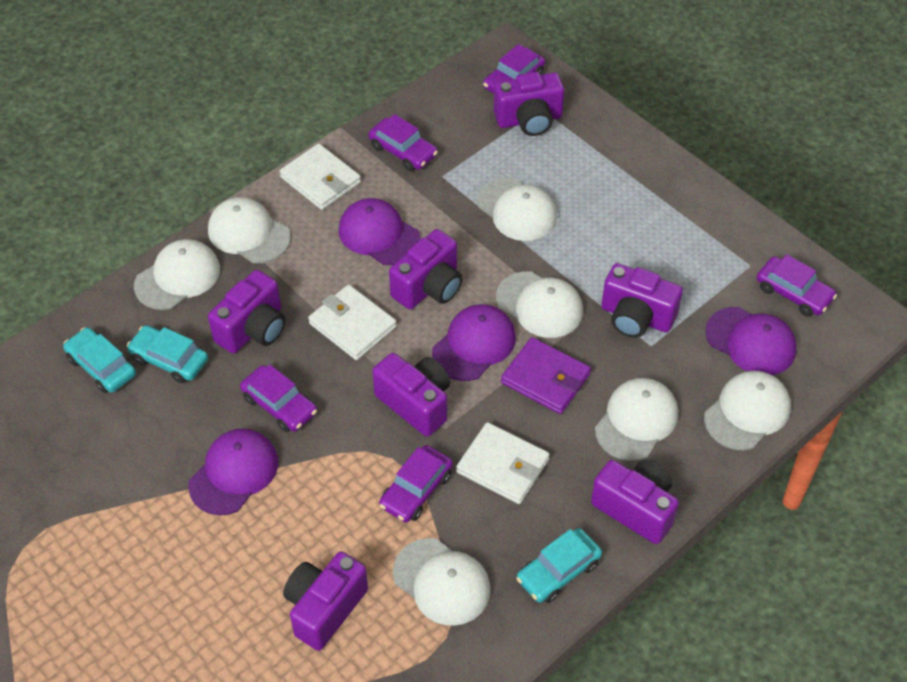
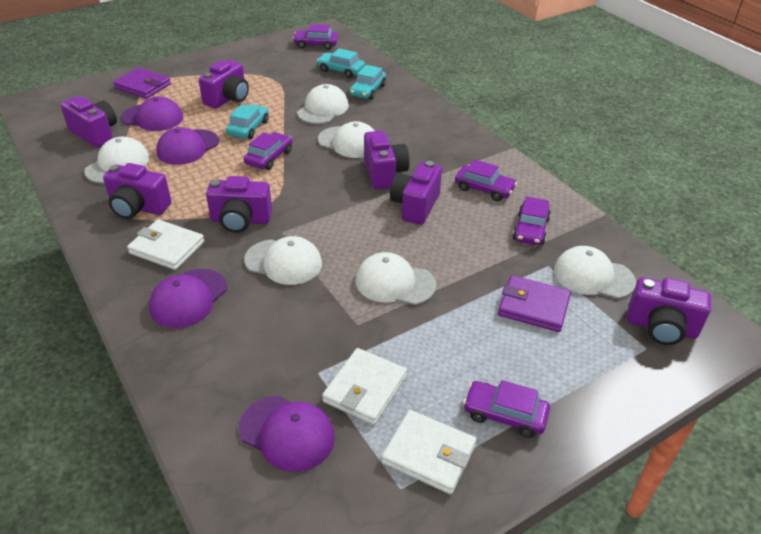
purple wallet: [501,337,591,414] = 1 -> [113,68,171,99] [498,275,571,332] = 2
white cap: [134,239,220,310] [208,197,290,263] [393,538,491,626] [477,178,557,241] [496,271,583,338] [595,378,678,461] [704,371,791,450] = 7 -> [84,137,149,184] [244,236,322,285] [297,84,349,124] [318,121,375,158] [355,252,436,305] [554,246,636,299] = 6

